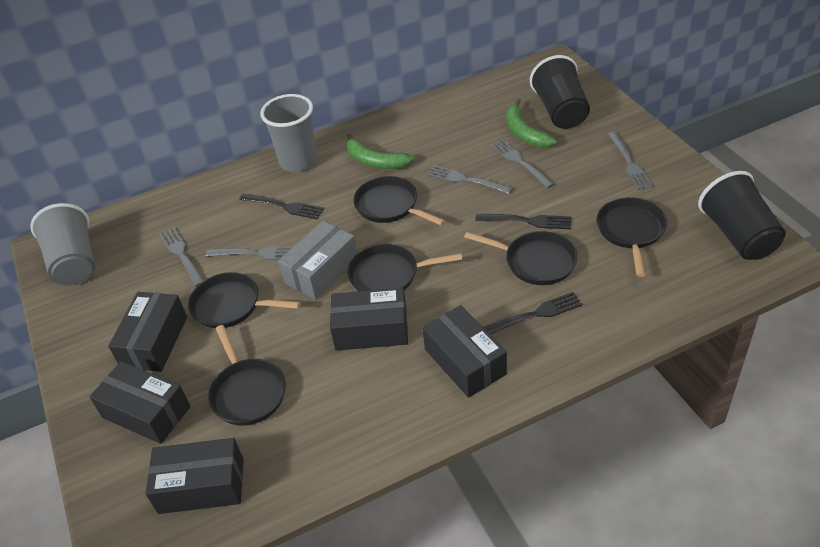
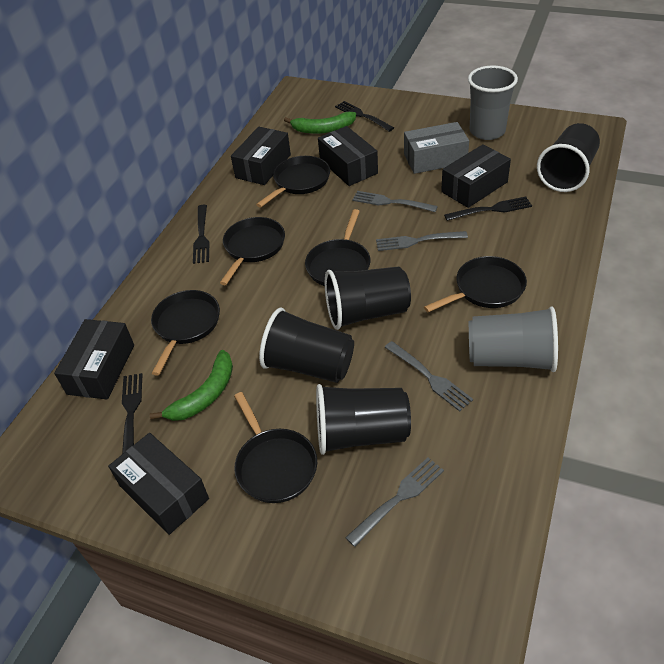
black cup: [530,55,590,129] [698,171,786,260] = 2 -> [259,308,354,383] [316,384,411,455] [325,267,411,330] [537,123,600,192] = 4
black fork: [239,193,324,219] [475,214,571,229] [483,292,582,335] = 3 -> [122,373,143,454] [193,205,210,264] [335,101,394,132] [444,197,532,221] = 4
grey fork: [159,228,204,287] [206,246,294,260] [427,165,513,194] [490,139,554,188] [608,132,653,190] = 5 -> [345,457,444,547] [352,191,438,212] [376,231,468,251] [385,341,473,411] = 4

